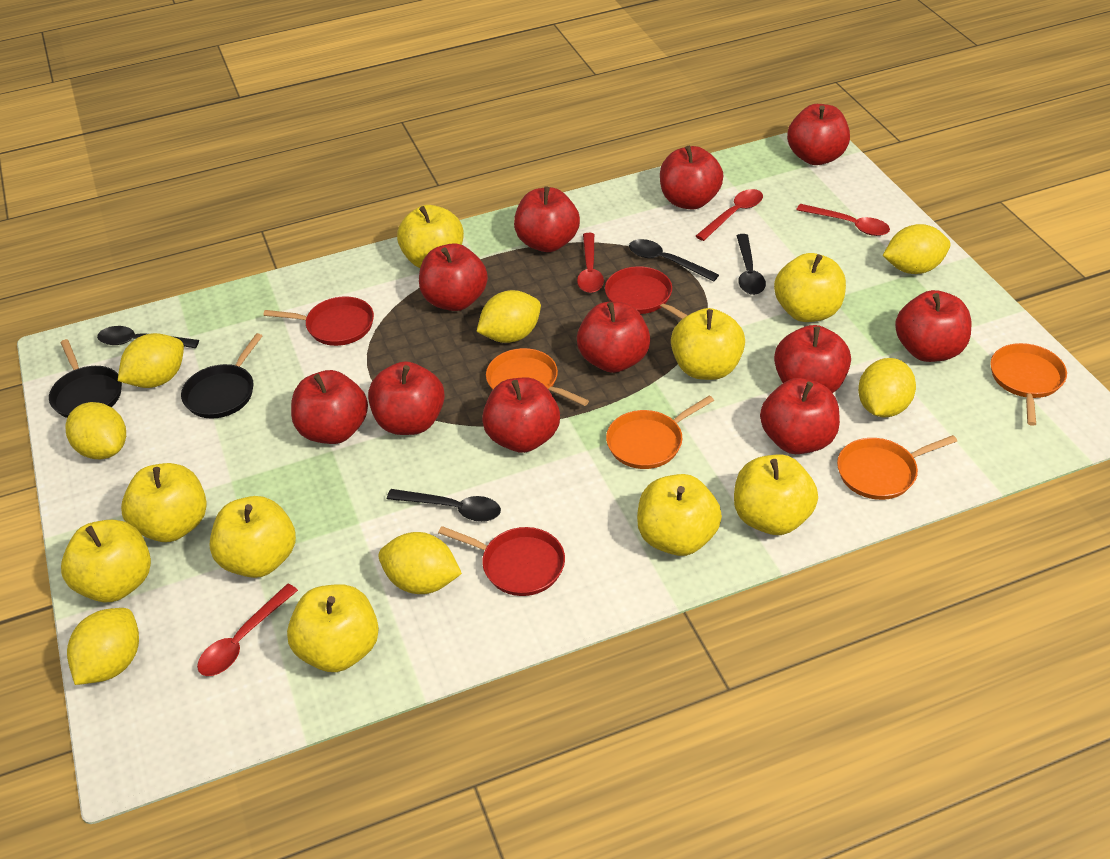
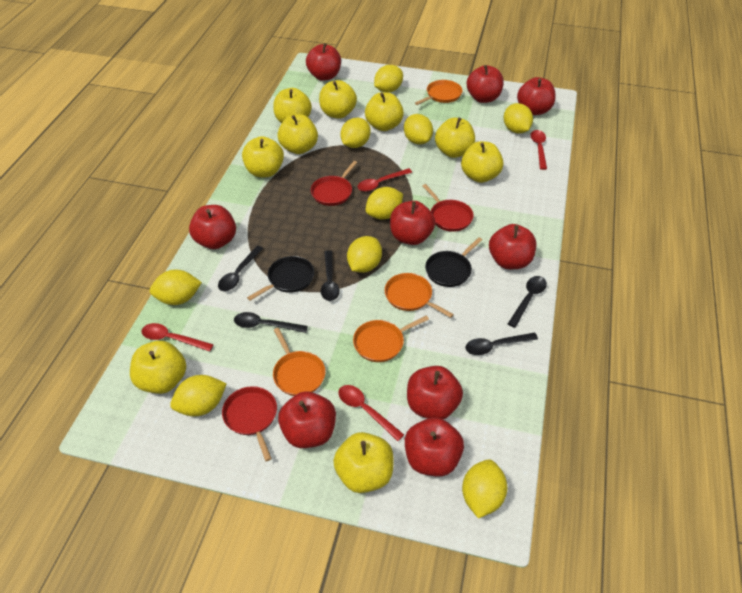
black spoon: [97,326,199,348] [387,489,501,522] [629,239,719,281] [737,234,766,295] = 4 -> [218,246,264,291] [234,312,308,333] [321,250,340,301] [465,333,538,355] [508,276,547,328] = 5
red apple: [291,370,368,444] [368,361,445,435] [419,243,488,311] [482,378,560,453] [514,187,580,252] [577,302,650,373] [660,146,723,210] [760,378,840,454] [774,325,851,393] [787,104,850,165] [895,290,971,362] = 11 -> [189,205,236,249] [278,391,336,448] [306,43,341,81] [390,201,435,245] [405,417,464,477] [407,366,463,419] [467,65,504,103] [489,224,536,269] [517,77,556,115] = 9
yellow lemon: [65,402,126,459] [67,608,139,685] [118,333,184,388] [379,532,462,594] [476,290,541,343] [858,358,916,417] [883,224,951,274] = 7 -> [150,270,202,305] [170,375,227,416] [340,118,371,148] [347,236,382,273] [366,187,403,219] [374,65,403,92] [404,114,433,145] [462,459,508,518] [504,103,533,134] = 9

